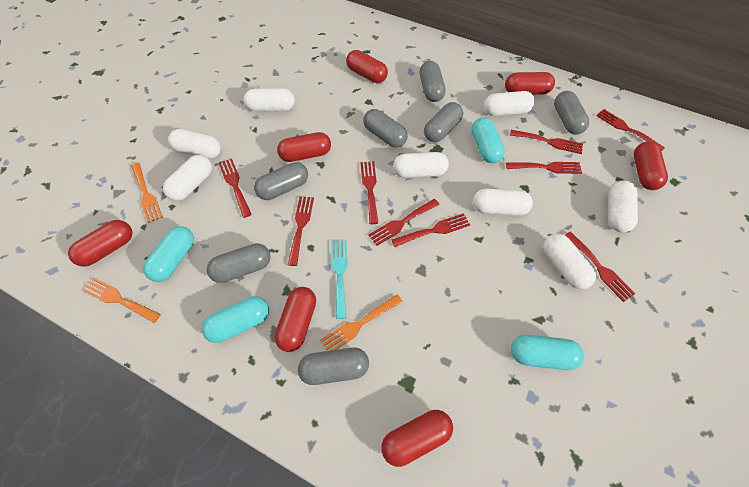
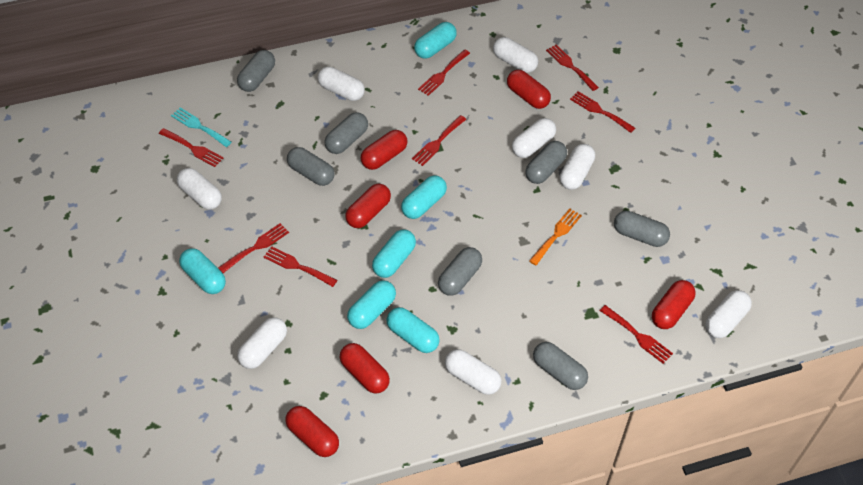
orange fork: [82,277,161,323] [131,163,163,223] [320,295,403,351] = 3 -> [529,208,582,266] = 1
red capsule: [68,220,132,267] [275,287,316,352] [277,132,331,162] [346,50,388,83] [381,410,453,467] [505,72,555,95] [634,142,668,190] = 7 -> [285,406,339,457] [340,343,390,394] [345,184,391,228] [361,130,407,170] [507,70,551,109] [652,280,696,329] = 6
red fork: [219,159,252,218] [288,196,314,266] [361,161,378,224] [368,199,440,246] [392,213,470,247] [506,162,582,174] [510,130,583,154] [565,231,636,302] [596,109,665,151] = 9 -> [159,128,223,167] [218,223,289,273] [263,246,337,287] [412,115,466,166] [418,50,470,96] [546,45,599,91] [570,91,635,133] [600,305,673,364] = 8
turquoise capsule: [143,226,194,282] [202,296,269,343] [471,117,505,163] [511,335,584,370] = 4 -> [179,248,226,294] [347,280,396,329] [372,229,416,278] [387,307,440,353] [401,175,447,219] [414,22,457,59] = 6

